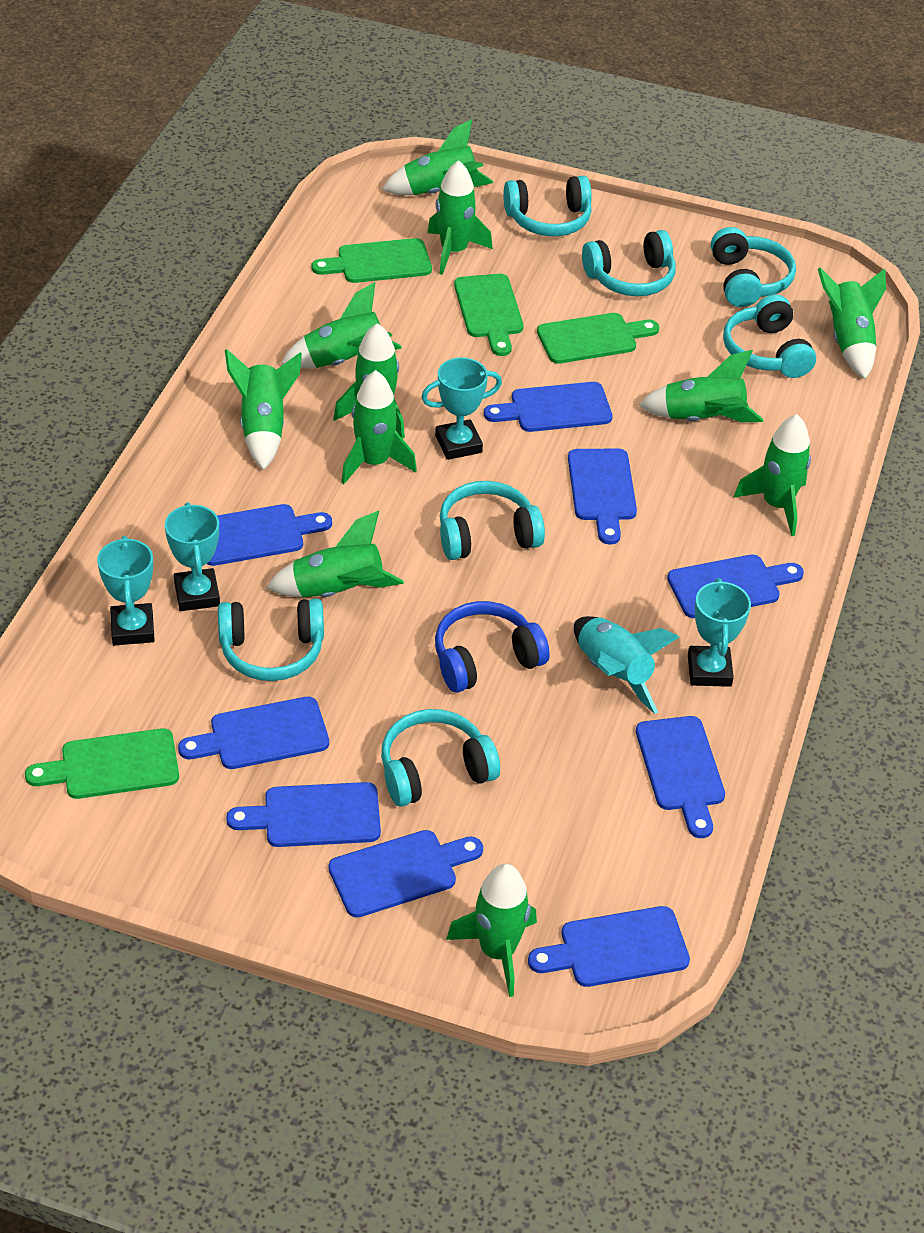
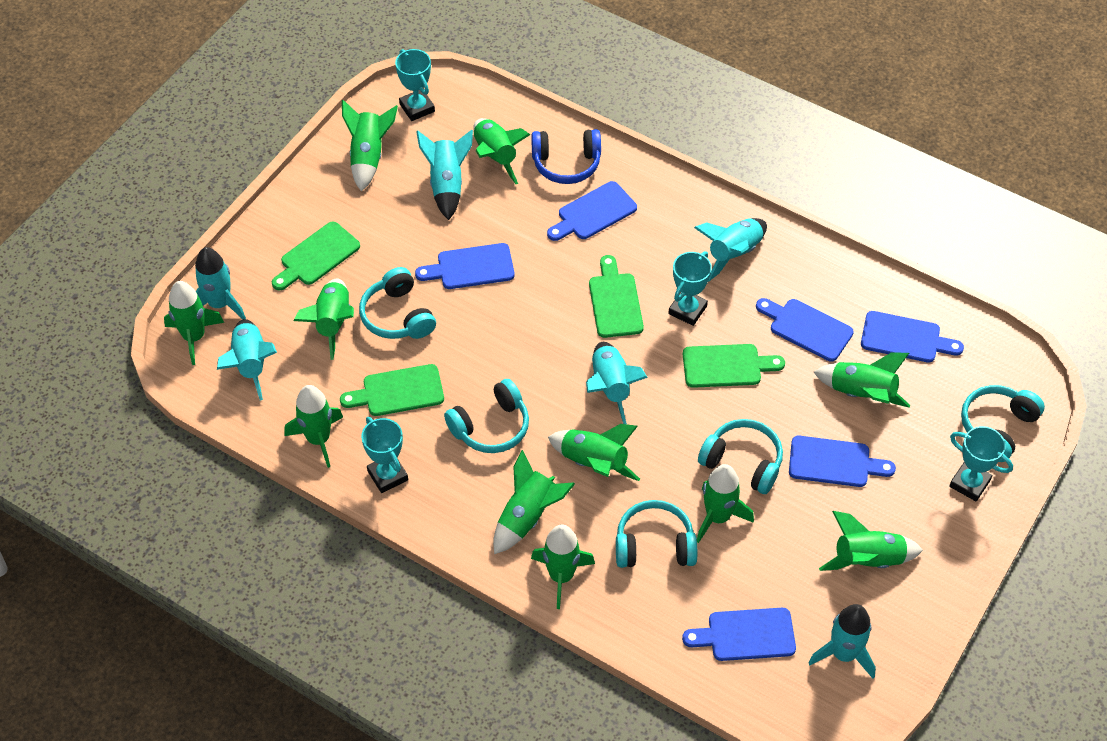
blue cutting board: [178,697,329,769] [207,504,332,566] [226,782,381,847] [329,830,483,918] [484,382,612,432] [528,906,690,987] [568,448,637,545] [636,716,725,838] [667,555,804,618] = 9 -> [415,243,514,289] [547,181,637,241] [682,608,796,661] [756,298,854,362] [789,436,896,487] [861,311,964,363] = 6
turquoise headphones: [218,599,324,681] [381,709,500,807] [440,481,545,560] [503,176,592,236] [582,230,676,296] [711,227,796,307] [723,295,816,378] = 7 -> [359,267,436,339] [444,379,529,453] [616,500,697,568] [698,419,783,494] [961,385,1045,462] = 5
turquoise rocket: [574,616,679,714] = 1 -> [195,247,246,319] [217,319,277,401] [416,130,473,220] [586,342,648,424] [694,218,767,281] [809,604,876,679] = 6

